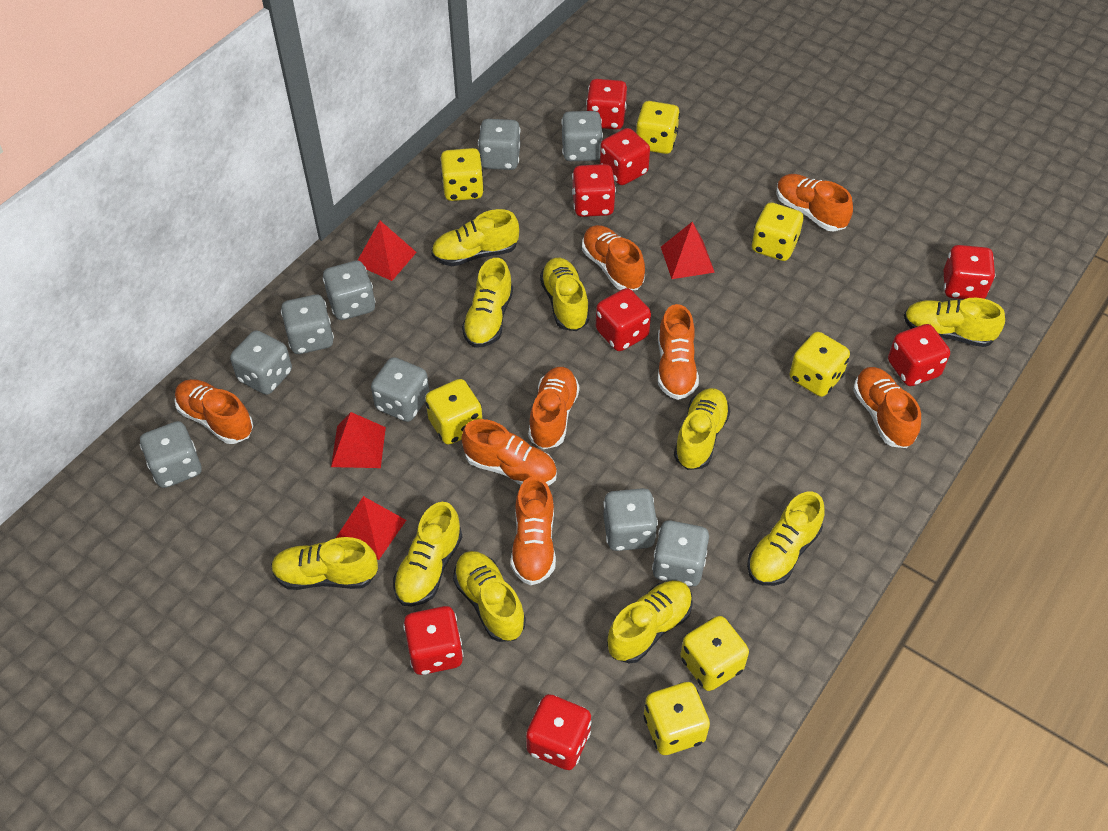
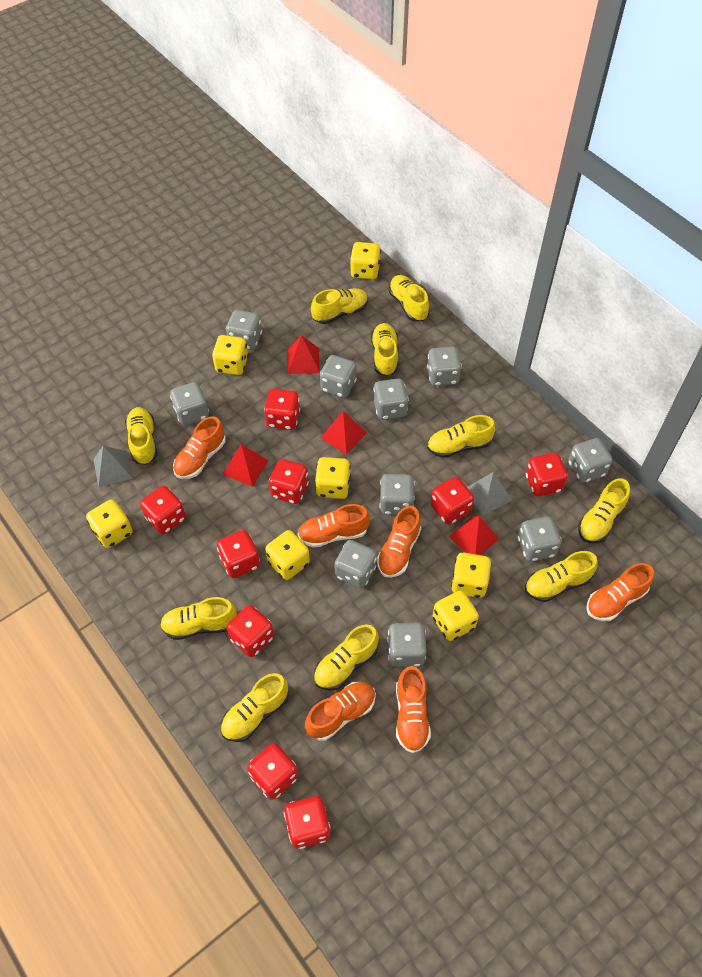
grey dice: [140,421,201,488] [230,330,292,395] [281,295,334,354] [323,261,376,320] [371,357,429,422] [478,119,521,170] [561,111,603,161] [603,488,658,551] [652,520,709,586] = 9 -> [170,382,209,426] [226,310,262,350] [320,355,357,398] [334,540,377,588] [373,378,409,420] [379,474,415,515] [387,623,427,667] [427,346,462,386] [518,516,561,562] [568,438,613,483] = 10
grey pyramid: none = 0 -> [93,446,133,487] [467,472,512,515] = 2
orange shoe: [174,379,253,444] [461,419,557,486] [511,476,556,585] [528,367,580,449] [582,225,645,290] [658,304,699,400] [776,174,853,231] [853,367,921,448] = 8 -> [173,416,226,479] [298,504,370,548] [305,682,376,741] [377,506,421,578] [396,666,431,753] [587,563,654,621] = 6
red dice: [403,606,463,675] [526,694,591,770] [572,164,616,217] [586,79,627,130] [596,288,651,351] [600,128,650,185] [888,324,950,386] [944,245,996,299] = 8 -> [140,486,186,534] [217,530,260,578] [226,605,274,657] [247,743,298,799] [264,389,300,430] [269,459,309,504] [284,796,330,849] [431,477,474,525] [526,453,568,496] = 9

